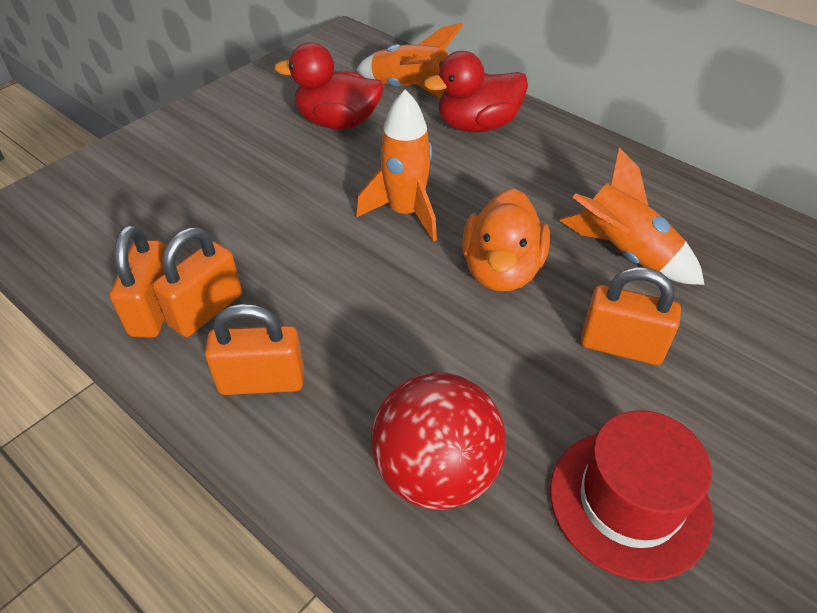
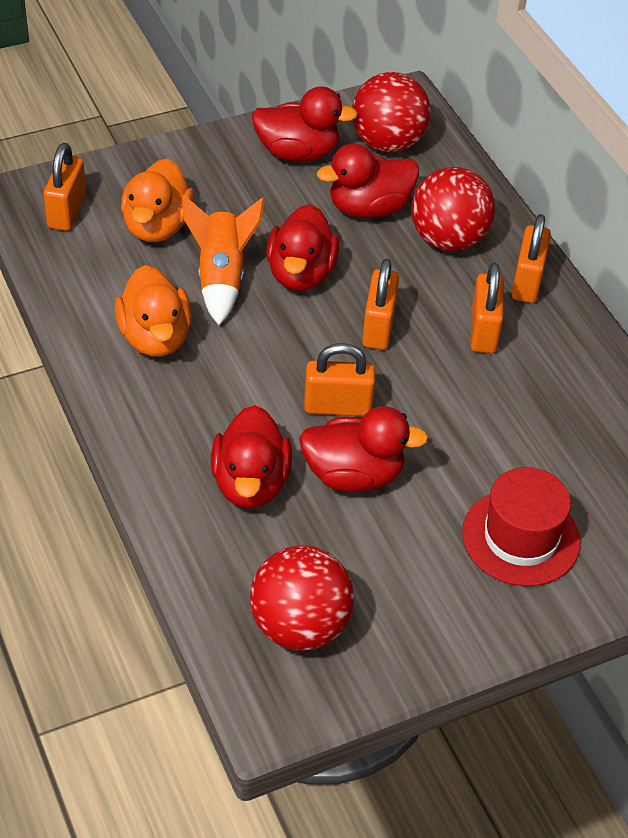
orange duck: [462,188,550,291] = 1 -> [115,265,192,357] [121,158,194,242] = 2
orange padlock: [110,225,166,338] [153,227,242,337] [205,304,304,395] [581,267,681,365] = 4 -> [44,143,86,231] [304,343,375,416] [362,259,399,350] [470,263,504,354] [511,214,551,303] = 5
orange rocket: [356,22,463,99] [356,90,437,242] [559,148,705,285] = 3 -> [182,195,265,325] = 1
red ball: [371,373,506,510] = 1 -> [250,545,354,651] [352,72,431,153] [411,167,495,251] = 3
red duck: [274,42,384,129] [424,51,528,132] = 2 -> [211,405,292,508] [252,86,358,162] [266,204,340,291] [299,406,429,492] [317,143,419,218] = 5

